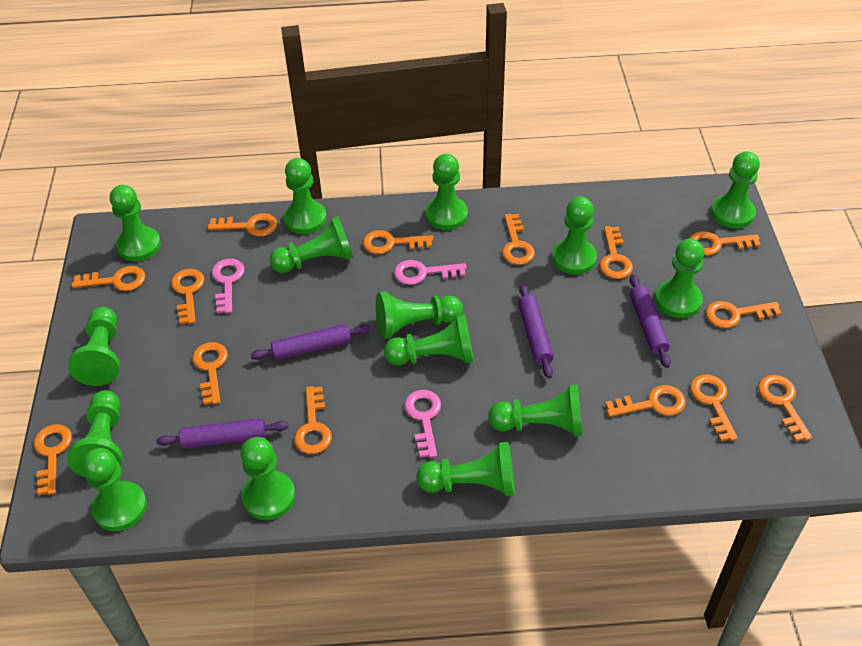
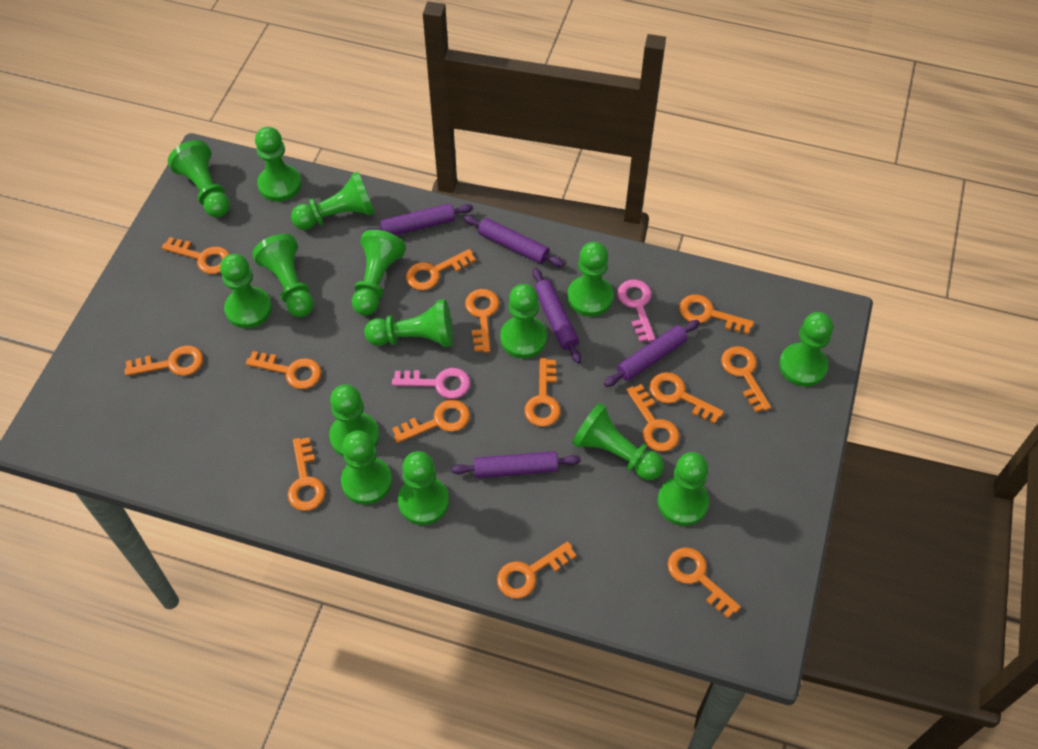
pink key: [212,259,245,313] [394,260,466,285] [404,390,441,458] = 3 -> [392,368,471,399] [617,279,655,342] = 2
purple rolling pin: [156,418,288,449] [250,324,371,360] [518,284,554,378] [630,275,671,368] = 4 -> [362,203,473,235] [451,451,581,478] [464,215,564,267] [532,268,581,363] [604,320,699,387] = 5

